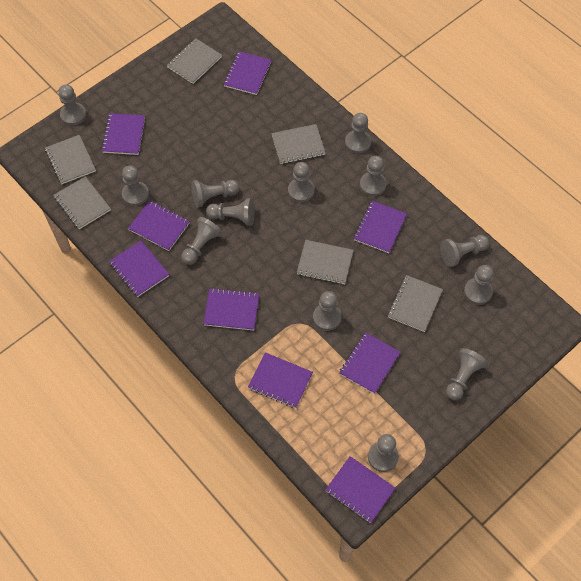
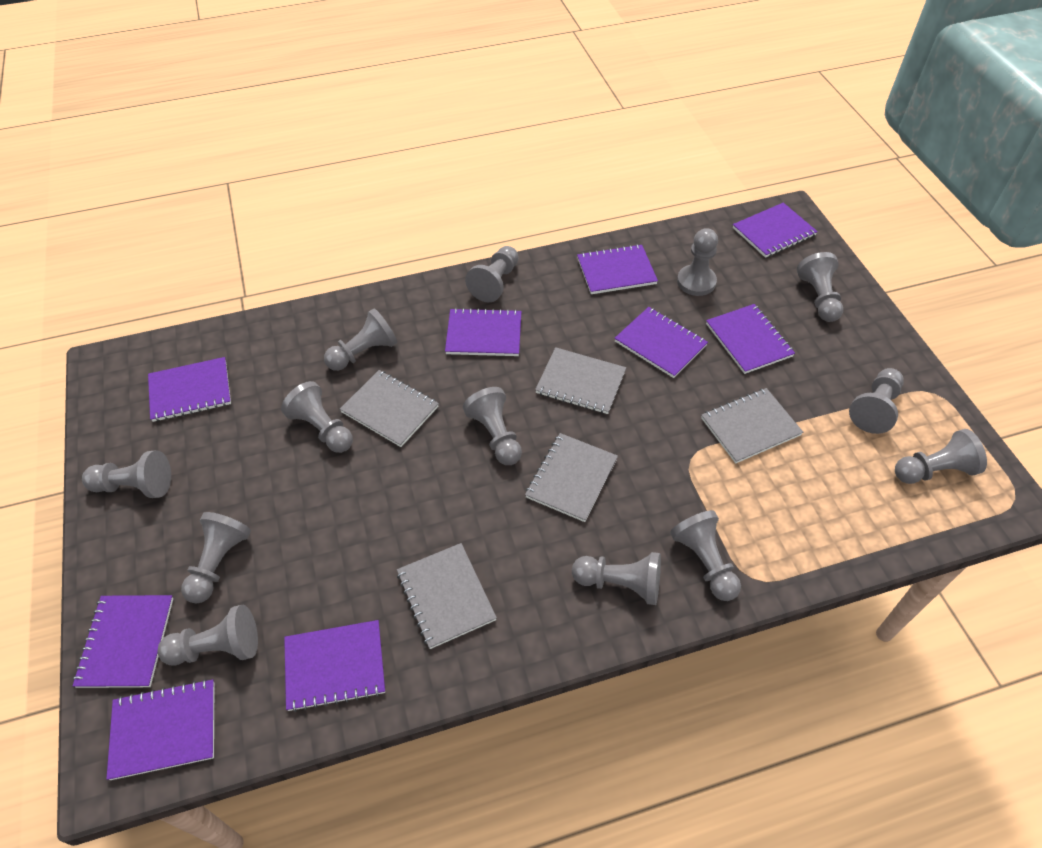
grey notebook: [45,135,96,184] [53,176,111,229] [167,38,222,84] [271,124,326,164] [296,240,354,284] [388,275,443,332] = 6 -> [340,370,439,447] [397,543,497,649] [525,433,618,522] [535,347,626,414] [701,388,803,464] = 5

